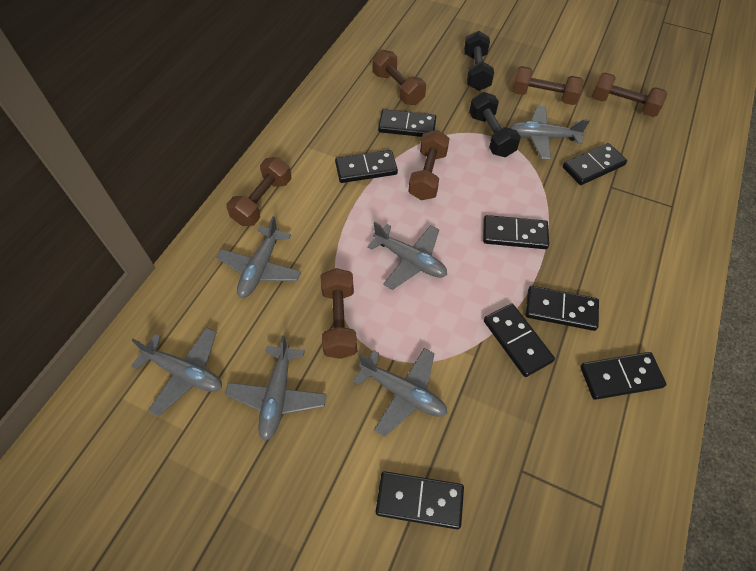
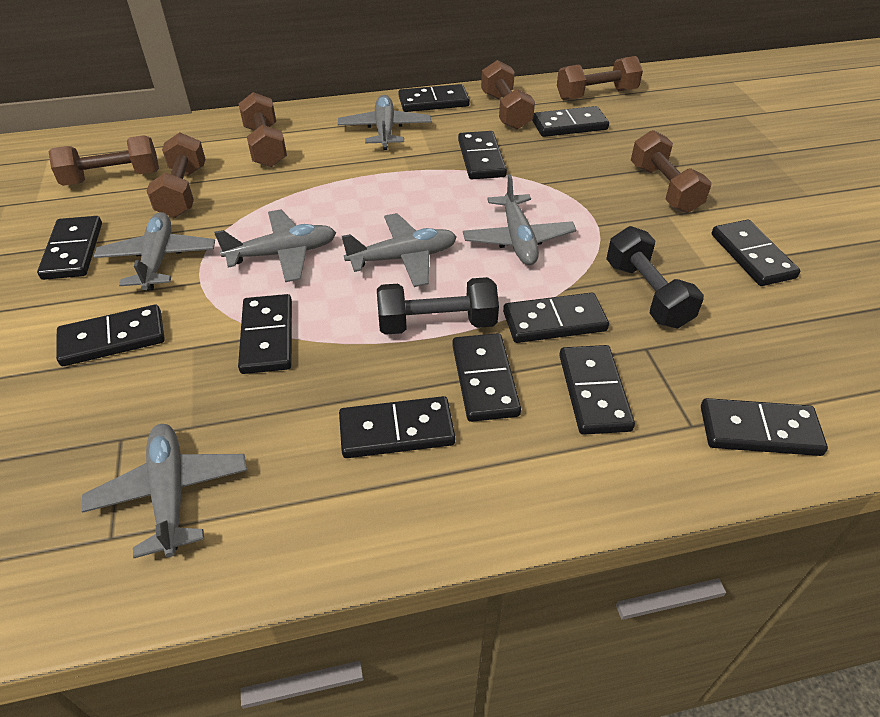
black domino: [335,150,398,183] [376,471,464,529] [378,109,436,137] [483,215,549,249] [484,303,555,377] [526,286,599,331] [563,143,627,185] [580,352,666,400] = 8 -> [37,216,102,280] [56,305,165,366] [238,294,292,374] [339,396,455,458] [399,84,470,112] [452,333,521,422] [458,131,507,179] [503,293,609,343] [532,106,609,137] [559,345,635,435] [701,398,828,456] [712,220,800,286] = 12

